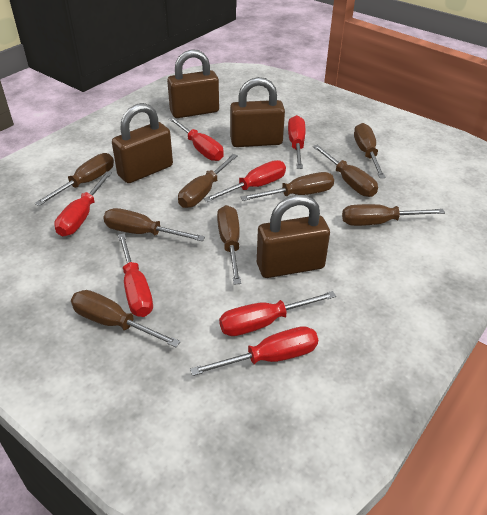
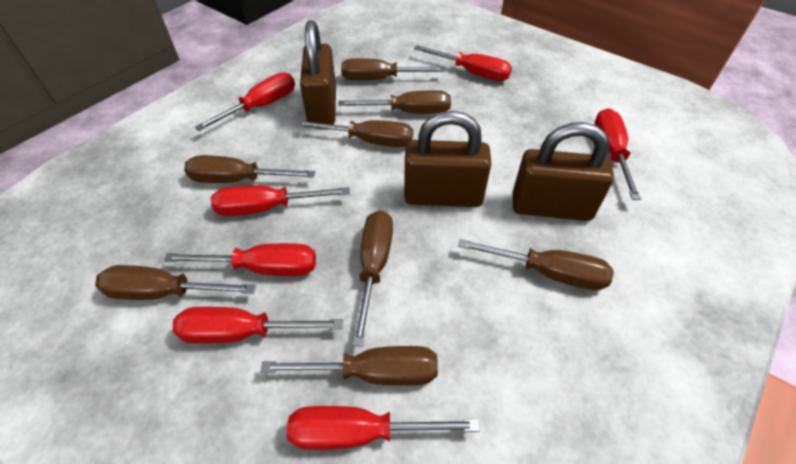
brown padlock: [112,103,173,183] [167,49,219,118] [230,77,285,147] [257,195,330,278] = 4 -> [300,20,336,125] [404,111,491,207] [512,122,614,221] = 3
brown screwdriver: [34,153,114,206] [71,290,181,347] [103,208,205,241] [178,154,238,208] [217,205,241,285] [241,172,334,201] [313,145,378,197] [342,204,445,226] [354,123,386,178] = 9 -> [95,265,256,300] [184,155,315,183] [260,346,438,386] [296,120,413,147] [338,90,451,114] [341,58,446,80] [352,210,393,347] [458,239,614,290] = 8

